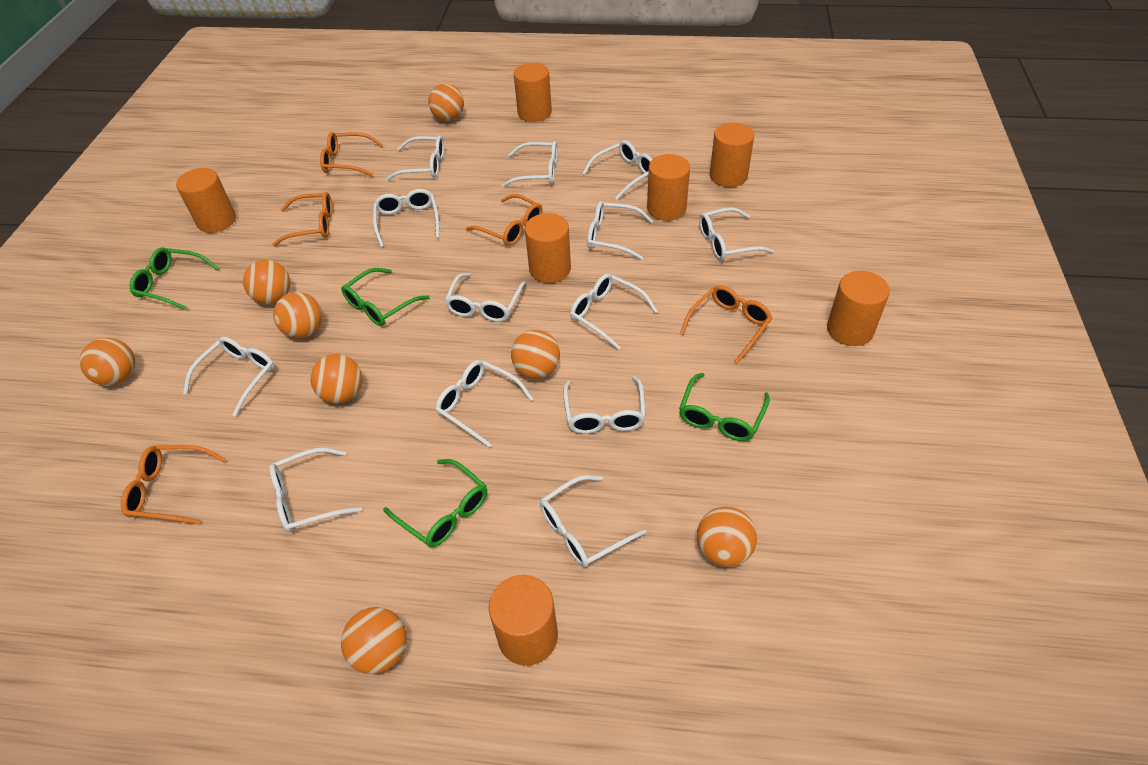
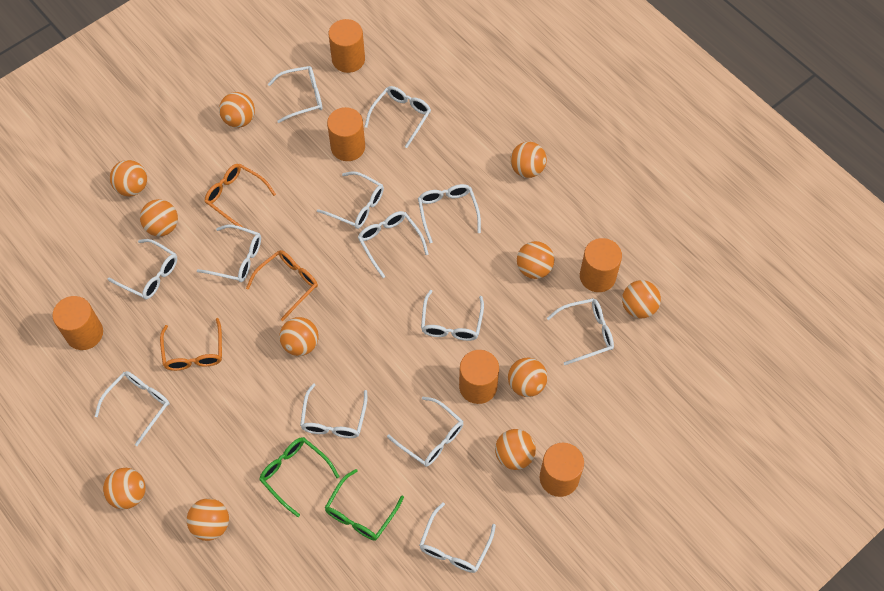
green glasses: [129,248,219,310] [341,268,429,326] [383,459,487,548] [679,373,770,441] = 4 -> [259,437,340,517] [325,469,404,541] = 2
orange ball: [79,338,135,386] [243,260,290,304] [273,292,322,338] [310,354,362,404] [341,607,407,674] [428,84,464,121] [511,330,560,379] [697,506,757,567] = 8 -> [103,468,146,509] [110,160,147,196] [140,199,178,236] [187,498,229,541] [219,92,255,128] [280,317,319,356] [495,429,536,470] [508,358,548,397] [510,142,547,178] [517,241,554,279] [622,280,661,318] = 11
orange cylinder: [176,168,236,233] [489,575,558,666] [514,63,552,122] [525,213,571,283] [647,154,690,221] [710,122,754,187] [827,271,890,346] = 7 -> [52,296,103,350] [327,107,365,161] [328,19,365,73] [459,350,499,404] [540,442,584,497] [580,238,622,292] = 6
orange glasses: [121,445,226,524] [272,192,332,246] [320,132,383,176] [466,194,543,246] [680,285,773,364] = 5 -> [160,318,222,371] [204,164,276,228] [246,250,318,321] = 3

